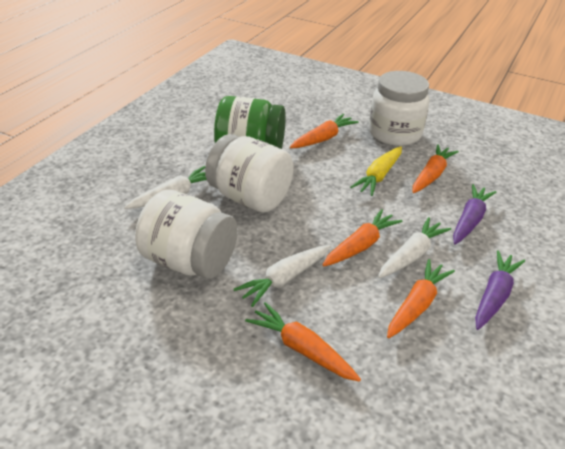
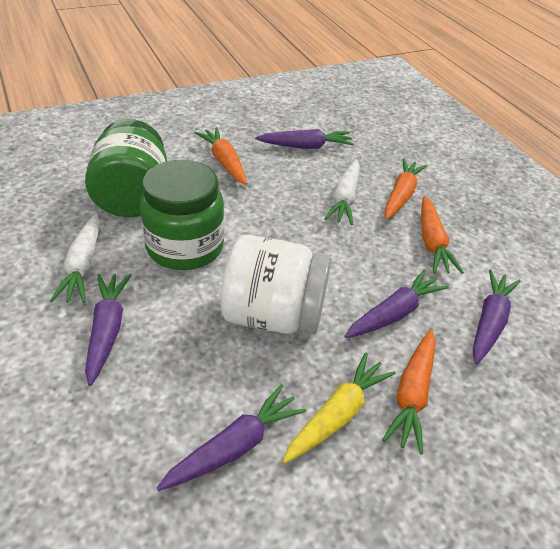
green jar: [214,96,286,149] = 1 -> [85,119,167,217] [140,160,224,270] = 2
orange carrot: [245,302,361,382] [290,114,359,148] [322,209,403,267] [387,259,455,338] [412,144,459,193] = 5 -> [195,127,247,185] [382,330,436,454] [384,159,427,220] [421,196,464,274] = 4
purple carrot: [453,184,496,245] [475,250,525,330] = 2 -> [85,274,132,386] [157,384,307,491] [255,129,354,149] [344,269,449,338] [473,270,521,364] = 5
white carrot: [124,166,207,209] [234,245,331,307] [378,217,451,278] = 3 -> [50,214,100,303] [324,160,360,225] = 2
white jar: [135,190,238,279] [205,134,294,213] [369,71,430,146] = 3 -> [221,235,331,334] = 1

